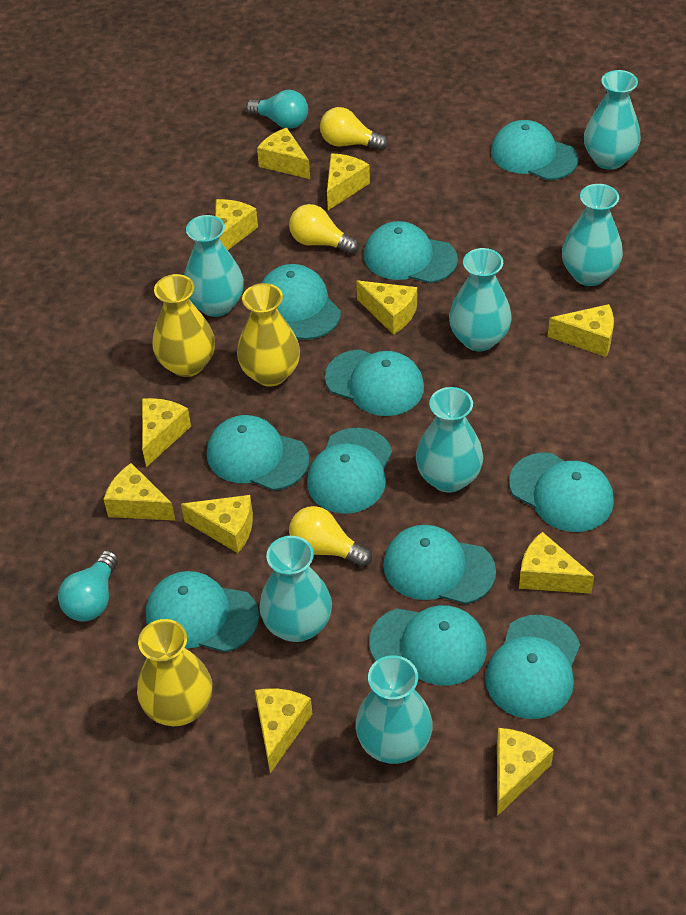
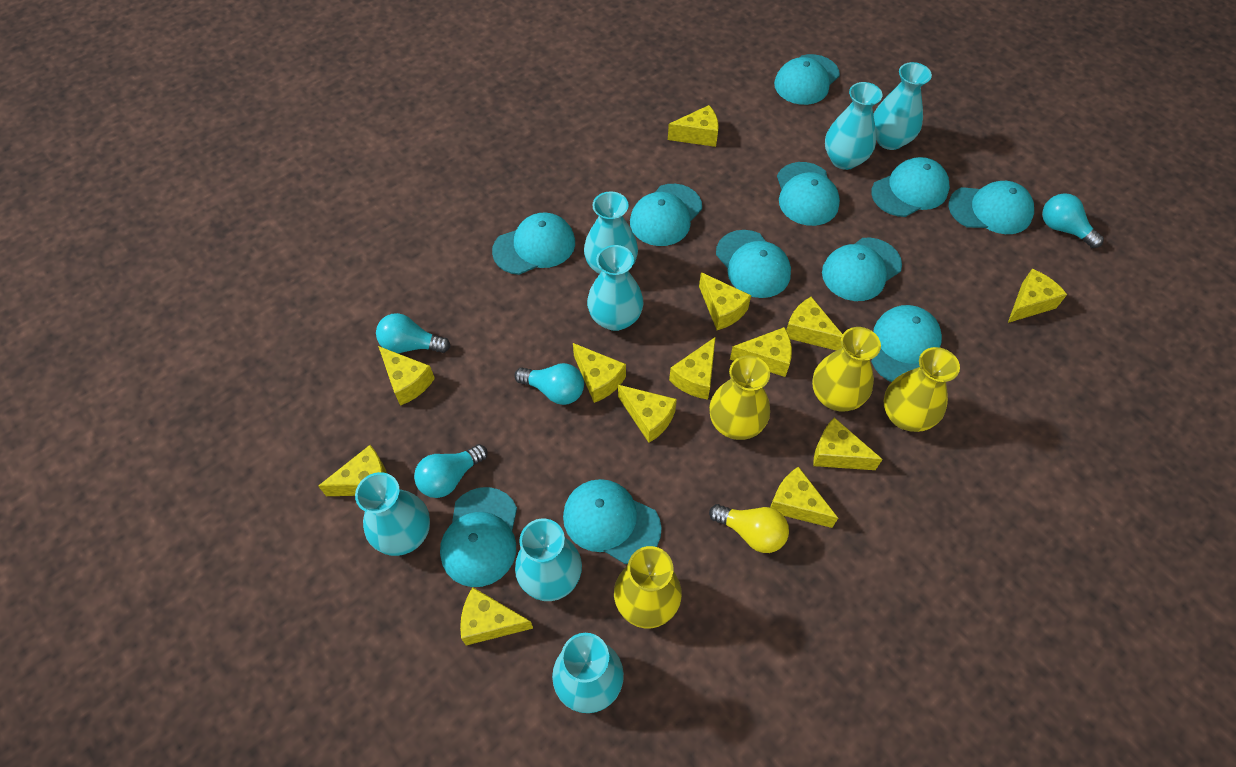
turquoise light bulb: [58,550,118,622] [246,90,308,129] = 2 -> [376,313,450,353] [414,444,488,498] [514,363,584,405] [1042,193,1104,248] = 4
yellow cheese: [104,463,176,521] [142,398,191,467] [181,495,253,553] [215,199,258,250] [255,688,312,773] [257,128,310,179] [327,153,370,210] [356,280,417,335] [497,728,554,816] [519,532,594,594] [548,304,614,357] = 11 -> [318,445,387,496] [378,346,435,406] [460,587,533,646] [573,343,626,403] [618,385,677,443] [668,105,719,147] [669,337,715,400] [699,272,751,330] [730,327,792,377] [771,466,838,528] [786,297,843,351] [813,417,883,470] [1008,269,1067,323] = 13
yellow light bulb: [289,204,359,255] [289,506,372,567] [320,107,388,151] = 3 -> [709,504,789,553] = 1
yellow vase: [137,619,212,726] [152,274,215,377] [237,283,300,387] = 3 -> [614,546,682,628] [709,355,770,440] [812,327,881,411] [884,347,960,432] = 4

